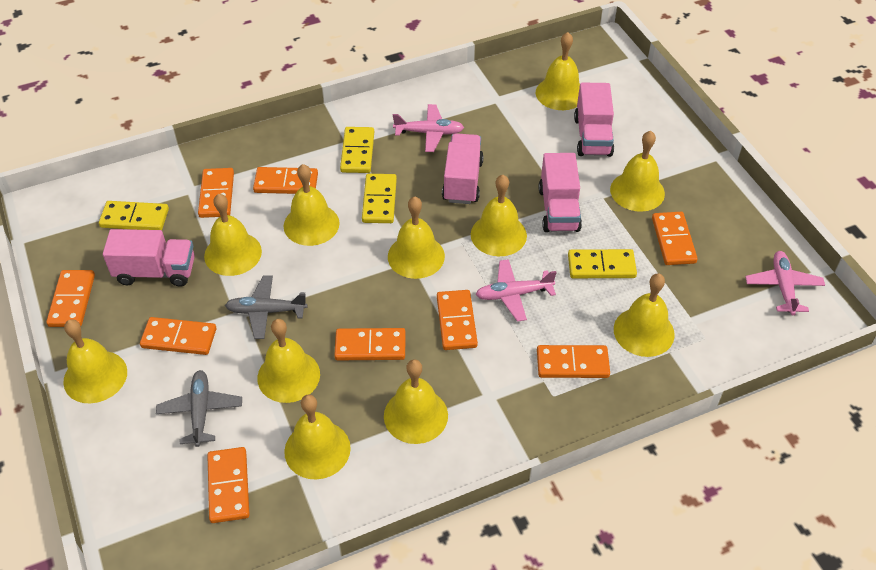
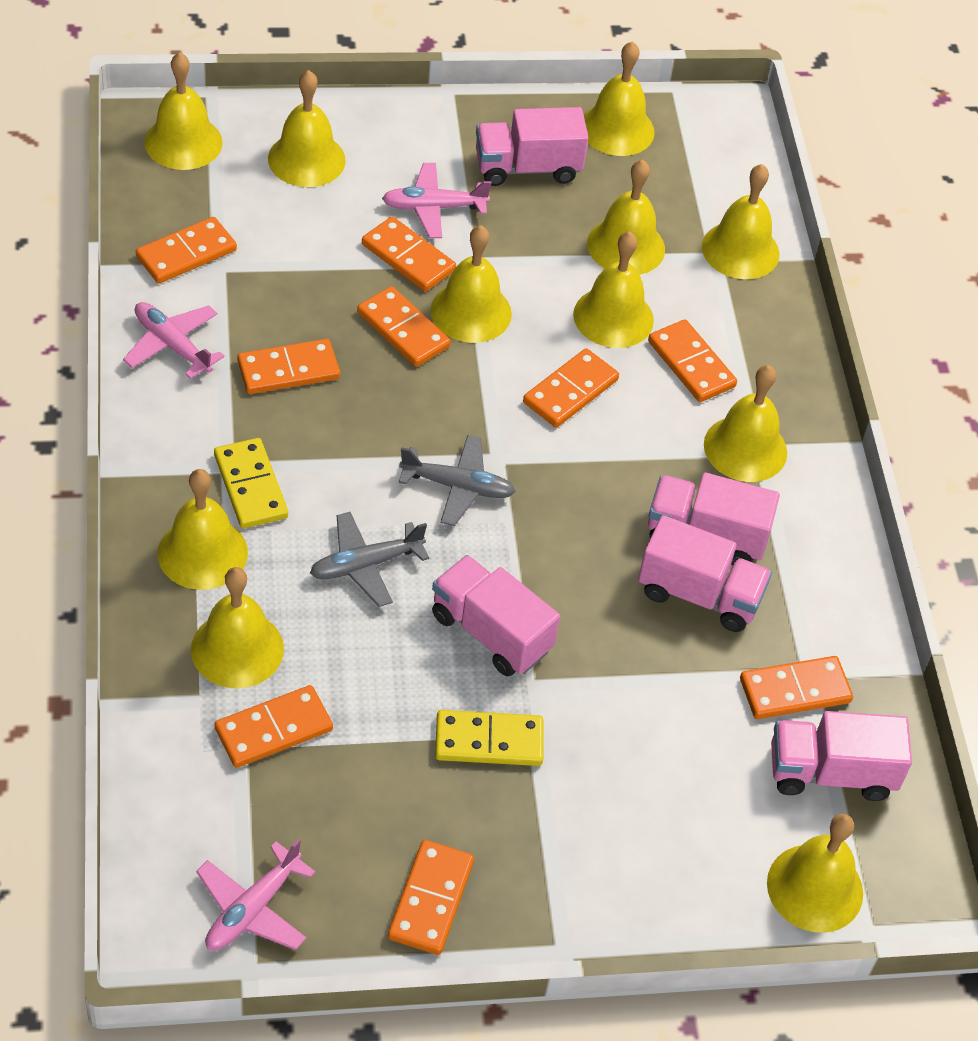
pink truck: [103,229,195,287] [442,133,484,204] [539,153,582,232] [574,83,614,157] = 4 -> [432,555,560,677] [476,107,589,186] [638,515,772,632] [648,473,780,566] [771,711,912,801] = 5
yellow domino: [99,201,169,230] [340,127,374,173] [362,174,397,223] [568,249,637,278] = 4 -> [214,438,288,528] [435,710,544,766] = 2

